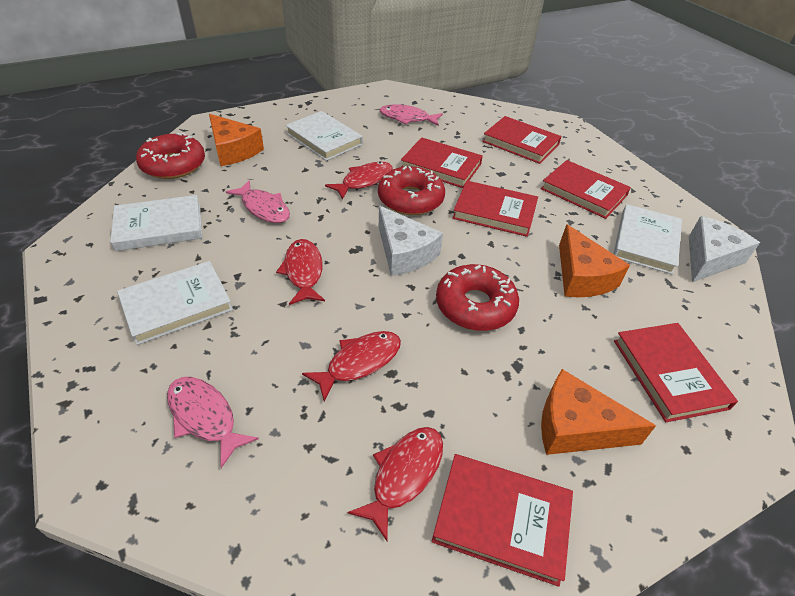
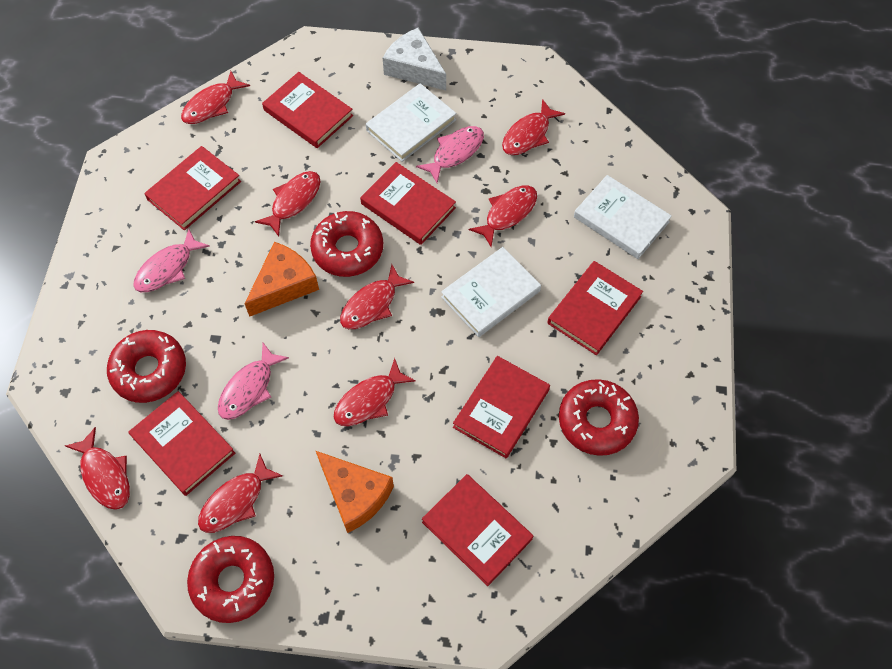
orange cheese: [209,114,264,166] [541,369,656,455] [559,224,630,297] = 3 -> [245,242,319,317] [316,451,394,533] = 2
red book: [401,137,483,188] [432,454,573,587] [452,181,538,237] [482,116,562,164] [541,160,631,219] [614,323,738,422] = 6 -> [129,391,235,496] [144,146,241,230] [262,72,353,148] [360,162,456,245] [422,474,533,586] [453,356,550,458] [547,261,643,355] = 7
red donut: [136,133,205,179] [378,166,445,215] [436,264,519,331] = 3 -> [107,330,186,403] [187,536,274,623] [310,211,383,277] [559,379,639,456] = 4
red fish: [276,239,325,305] [302,331,401,402] [325,162,393,200] [348,427,443,541] = 4 -> [65,427,130,510] [181,71,250,124] [198,454,283,533] [255,171,321,237] [333,358,416,426] [340,264,414,329] [469,185,537,247] [502,99,565,155] = 8
white book: [110,195,202,251] [117,261,233,345] [285,111,363,161] [614,204,682,275] = 4 -> [366,83,456,162] [441,247,541,337] [574,175,672,259] = 3
white cheese: [379,206,443,276] [689,216,760,282] = 2 -> [383,27,446,90] = 1

